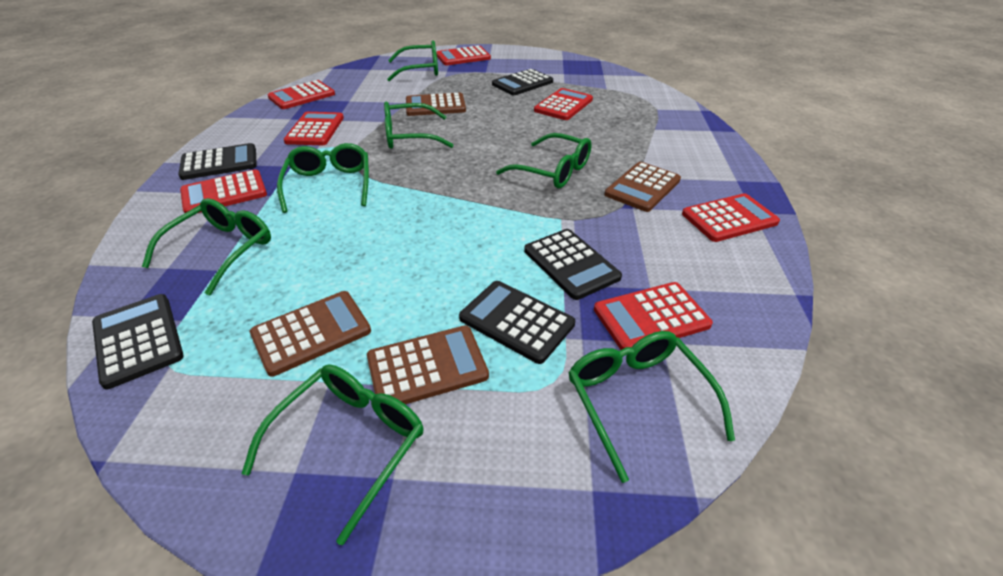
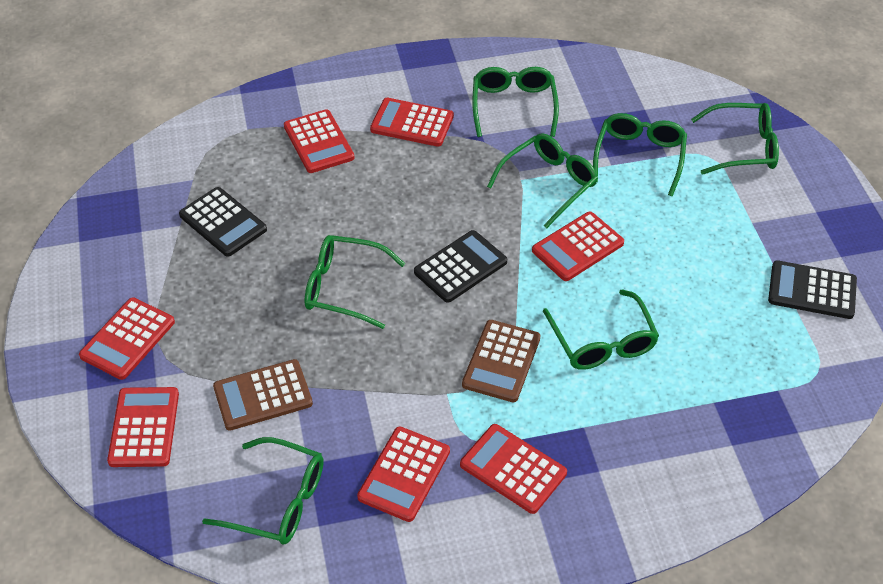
black calculator: [92,294,184,389] [178,143,257,180] [459,281,575,364] [492,69,553,95] [524,229,622,300] = 5 -> [179,187,267,257] [414,230,507,303] [768,260,857,319] = 3
brown calculator: [250,291,371,377] [367,325,489,404] [406,93,466,116] [605,162,681,212] = 4 -> [213,359,313,431] [462,320,541,402] = 2

